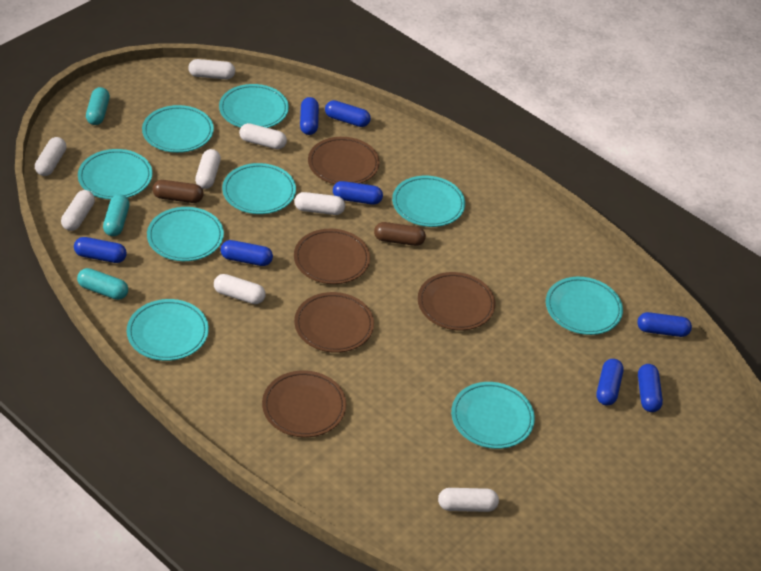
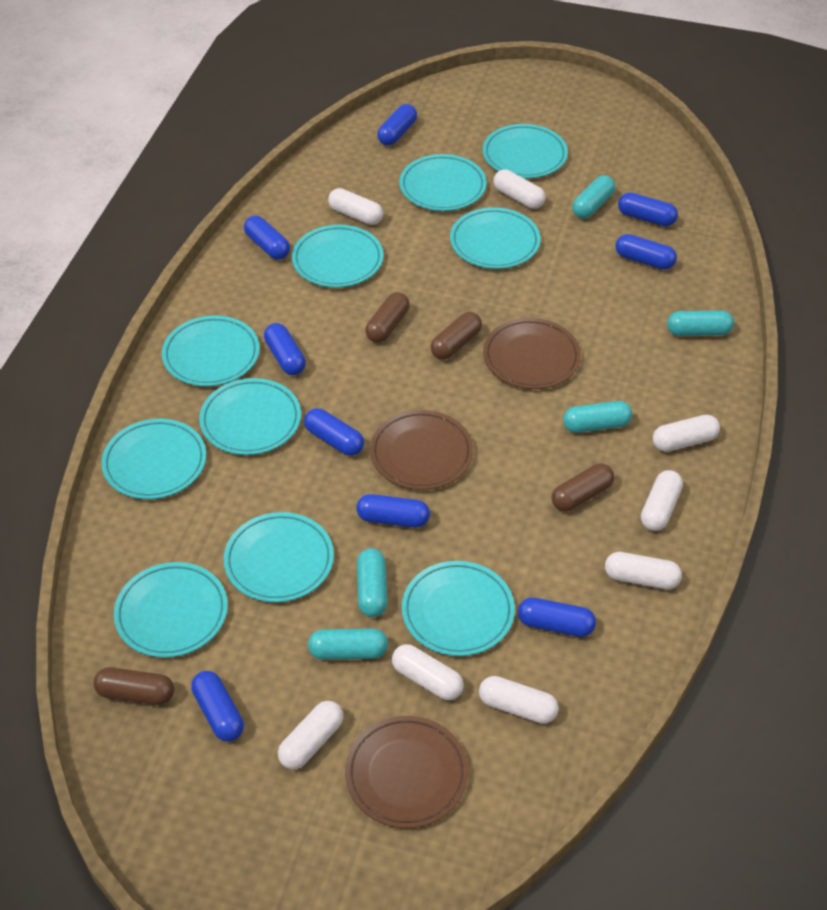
blue capsule: [74,237,127,263] [221,240,273,266] [300,97,319,135] [325,100,371,127] [333,181,383,205] [596,359,624,406] [637,312,692,337] [638,364,663,412] = 8 -> [191,671,244,742] [244,216,290,260] [264,323,306,375] [304,408,364,456] [356,494,430,528] [377,104,417,146] [518,597,596,637] [615,234,677,270] [618,192,678,226] = 9
brown capsule: [152,180,204,203] [374,222,426,246] = 2 -> [93,667,174,705] [365,292,410,343] [431,312,482,360] [552,464,614,512] = 4
brown plate: [262,370,346,437] [294,229,370,284] [294,292,374,353] [308,137,380,184] [418,272,495,330] = 5 -> [345,716,468,828] [370,410,473,490] [483,318,581,389] = 3
turquoise capsule: [77,268,128,300] [86,87,110,125] [103,194,130,236] = 3 -> [308,628,388,660] [357,548,388,617] [563,401,633,433] [572,175,615,218] [667,310,734,336] = 5
turquoise plate: [78,149,152,200] [127,299,209,361] [142,105,214,153] [147,207,224,261] [219,84,289,128] [222,163,296,214] [392,176,465,227] [451,382,535,449] [546,277,623,335] = 9 -> [101,419,206,499] [114,562,228,658] [162,315,260,386] [199,378,301,455] [224,512,334,602] [292,225,383,288] [399,154,487,211] [402,561,515,656] [450,207,541,269] [483,124,568,178] = 10

